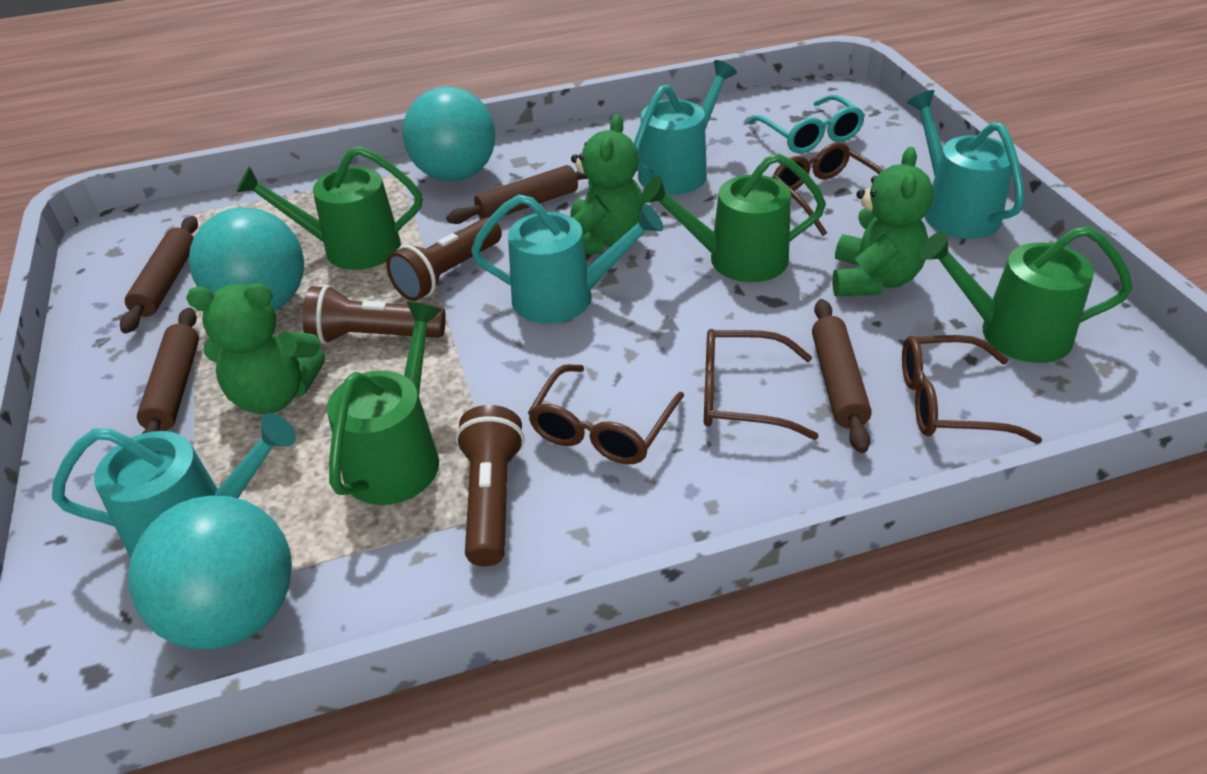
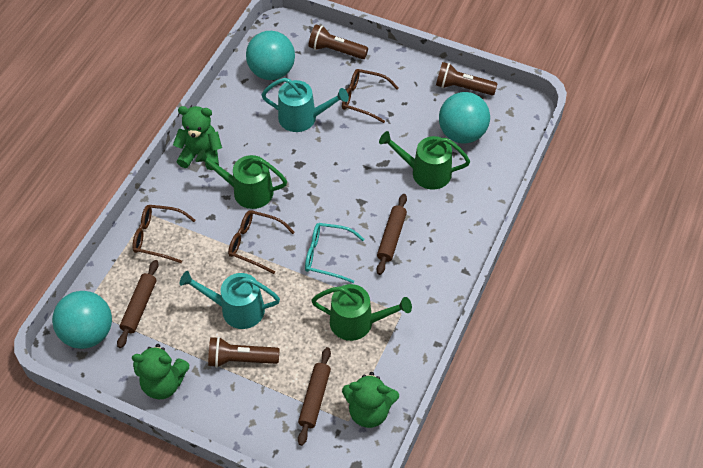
brown glasses: [528,364,684,464] [704,329,819,440] [772,142,883,236] [902,335,1042,444] = 4 -> [132,205,196,263] [228,210,295,274] [342,69,399,123] = 3
brown rolling pin: [120,216,198,333] [137,308,199,434] [446,165,588,224] [812,299,872,453] = 4 -> [117,260,159,348] [298,347,331,446] [377,194,407,275] = 3
green watering can: [236,146,422,270] [327,302,442,505] [641,153,826,282] [920,226,1133,363] = 4 -> [195,149,287,209] [311,284,412,341] [379,131,470,190] = 3
turquoise watering can: [52,413,296,558] [471,195,663,324] [634,60,737,195] [907,90,1025,239] = 4 -> [180,271,280,329] [261,78,349,132] = 2

